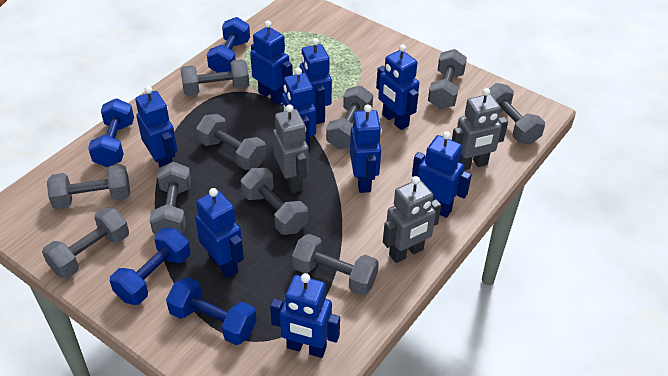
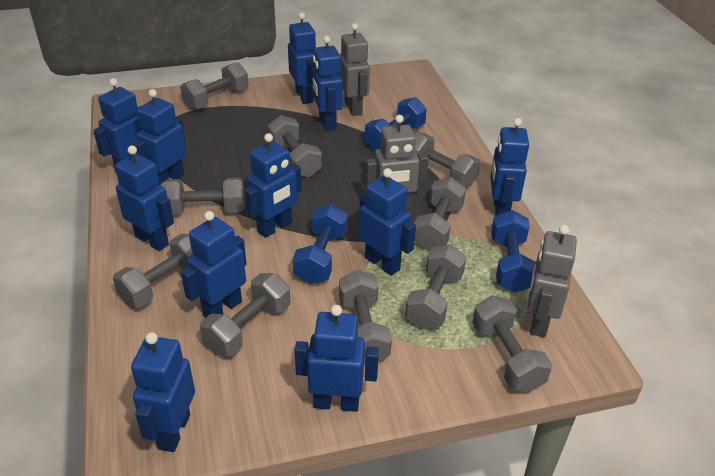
blue dumbbell: [88,98,134,167] [110,228,191,305] [166,277,257,345] [207,17,250,73] = 4 -> [293,204,348,284] [364,97,427,151] [491,210,536,293] = 3
blue robot: [135,86,177,168] [195,188,244,278] [250,21,293,105] [270,273,340,358] [282,67,316,153] [300,38,332,124] [350,104,382,193] [376,44,419,130] [412,131,472,218] = 9 -> [93,78,142,174] [115,145,174,251] [131,332,195,452] [133,89,187,185] [181,211,247,318] [245,133,302,238] [288,12,316,104] [295,305,379,412] [312,36,343,131] [359,168,416,276] [490,118,529,216] = 11

